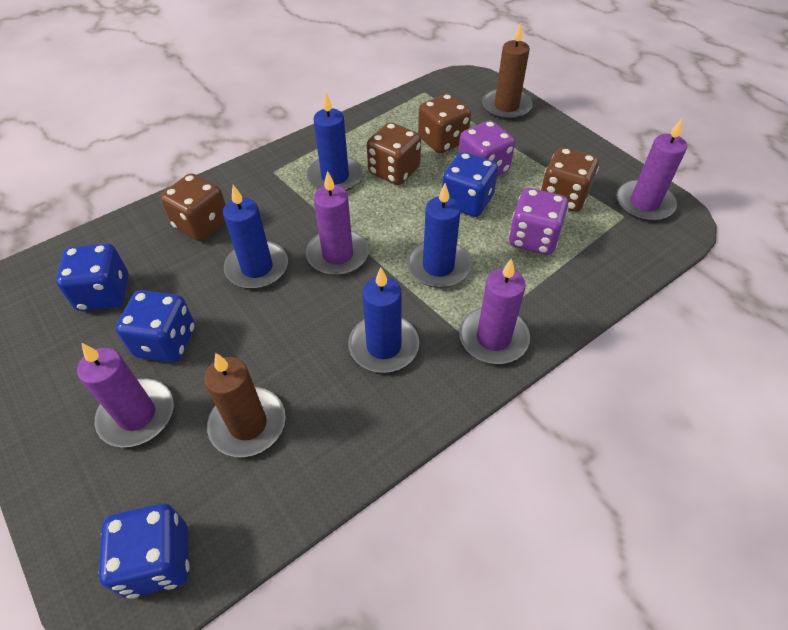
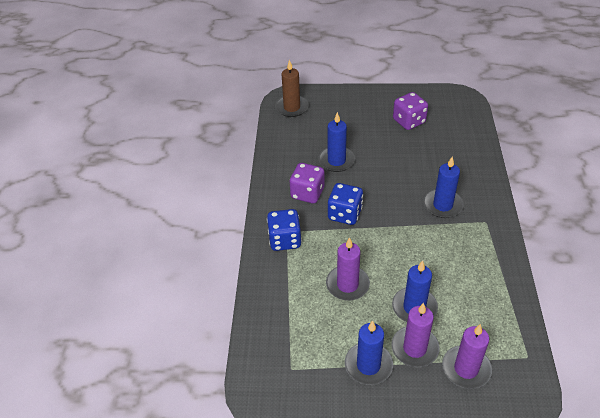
blue dice: [56,243,129,311] [98,504,190,599] [116,290,195,363] [442,152,498,217] = 4 -> [267,209,302,251] [328,183,363,225] = 2
brown candle: [204,353,286,457] [482,23,533,120] = 2 -> [275,60,309,117] = 1
brown dice: [160,173,226,241] [367,122,421,185] [418,94,471,153] [540,147,599,212] = 4 -> none = 0
purple candle: [77,343,174,447] [306,171,369,276] [459,258,530,364] [616,119,687,221] = 4 -> [326,237,370,301] [391,303,439,367] [442,324,492,389] = 3

